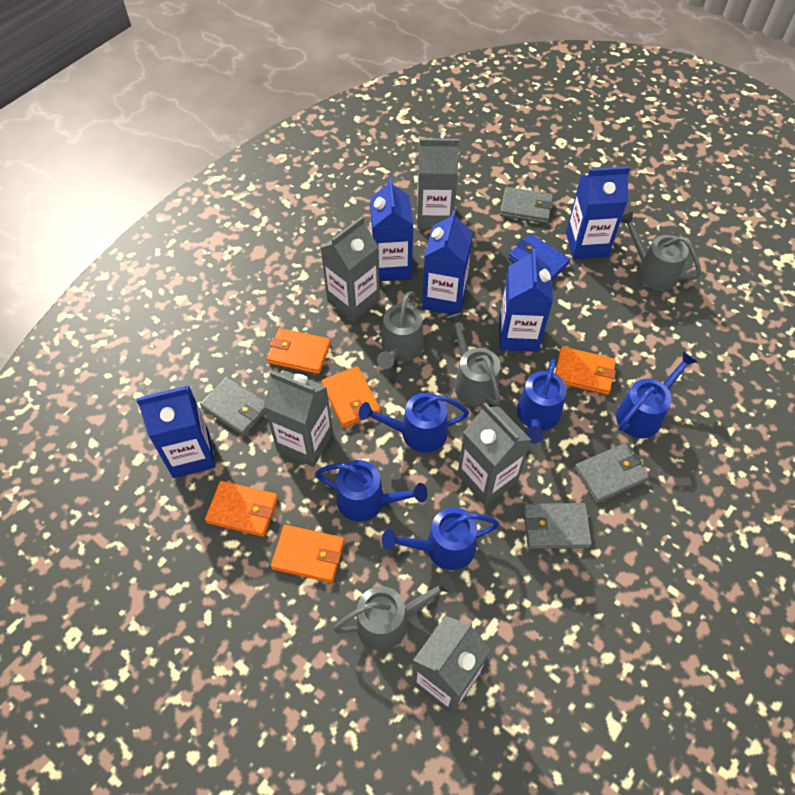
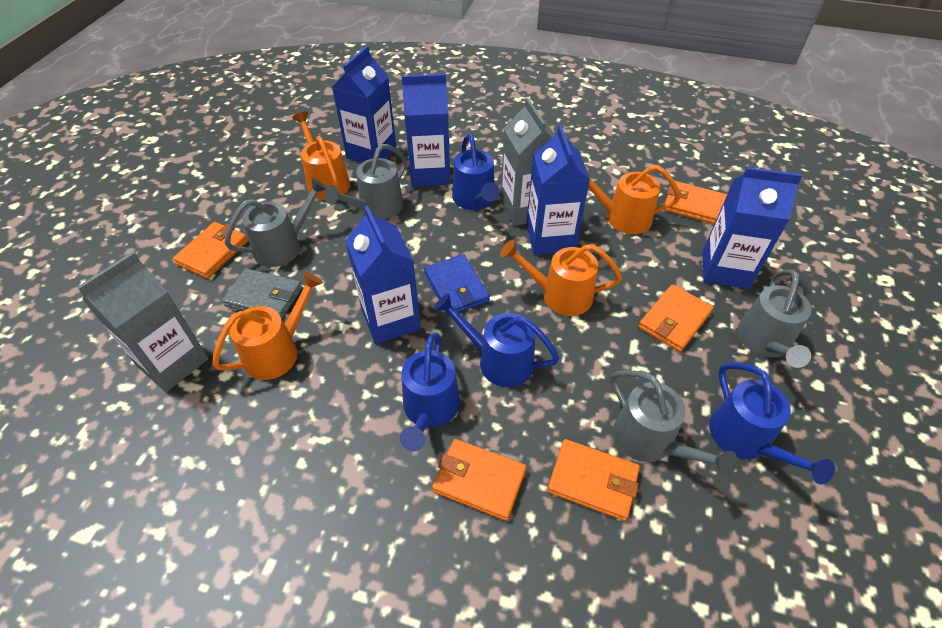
blue watering can: [315,460,428,522] [359,393,469,453] [382,507,499,570] [517,358,567,444] [616,351,698,438] = 5 -> [400,333,460,451] [434,293,559,387] [452,134,499,210] [709,362,835,484] = 4
grey carton: [264,371,333,467] [321,216,380,322] [412,616,491,715] [417,138,459,229] [457,402,531,506] = 5 -> [77,251,208,392] [500,98,555,226] = 2
grey wallet: [200,376,266,436] [500,187,553,224] [524,503,592,549] [574,443,649,503] = 4 -> [222,268,302,319] = 1
orange watering can: none = 0 -> [212,272,323,380] [292,112,350,200] [500,240,622,316] [585,165,681,234] = 4

